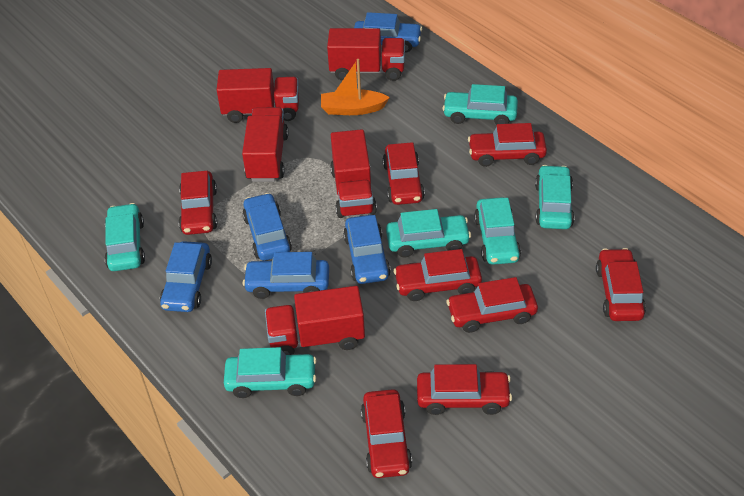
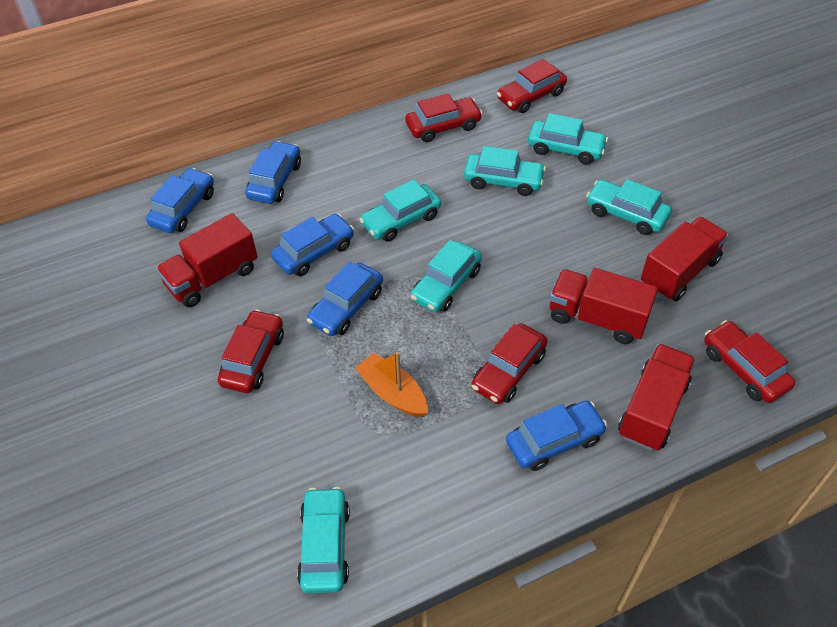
red car: [179,171,217,235] [361,389,412,478] [383,142,425,205] [394,249,482,301] [417,364,512,415] [447,277,538,333] [468,123,547,167] [596,248,646,321] = 8 -> [218,309,284,393] [405,93,483,142] [471,323,547,404] [497,59,567,113] [704,320,795,403] = 5
red truck: [217,68,299,123] [242,107,289,182] [265,286,365,355] [327,28,405,81] [330,129,377,218] = 5 -> [156,213,258,307] [549,268,658,344] [618,344,696,451] [641,217,729,301] = 4

